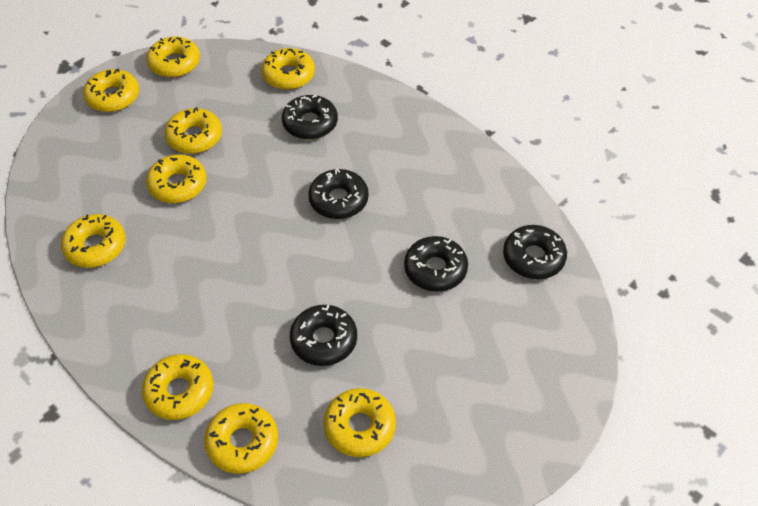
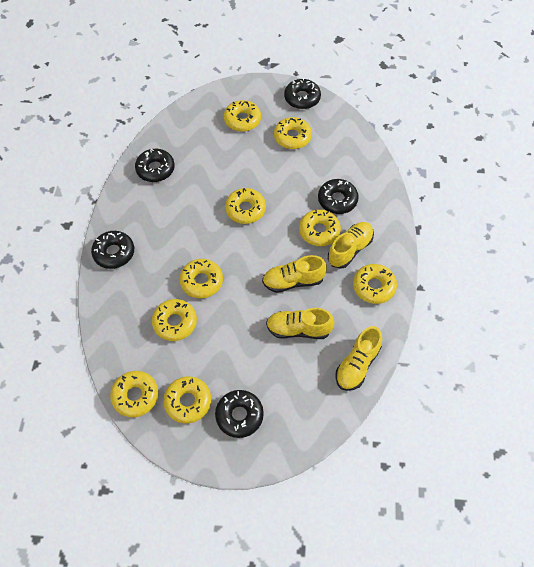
yellow shoe: none = 0 -> [262,255,327,293] [266,308,335,339] [328,222,374,269] [335,326,382,391] = 4

